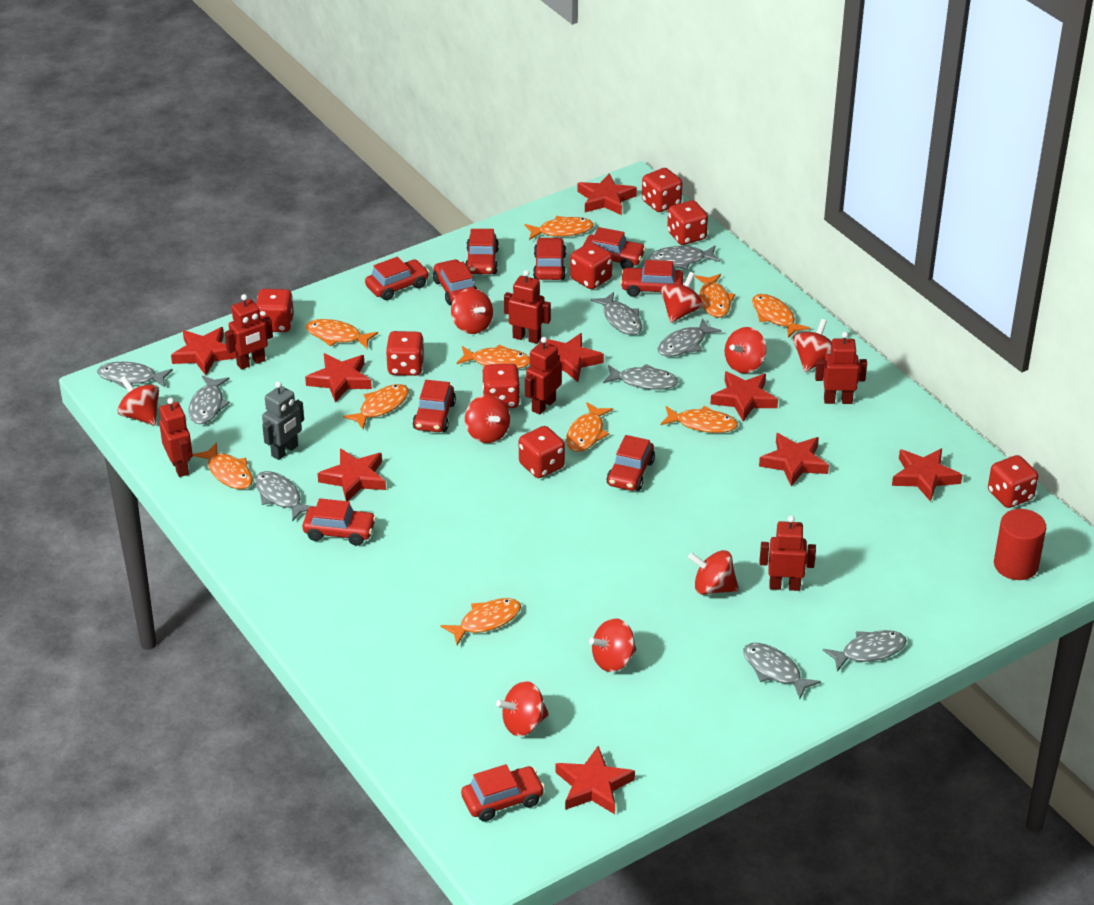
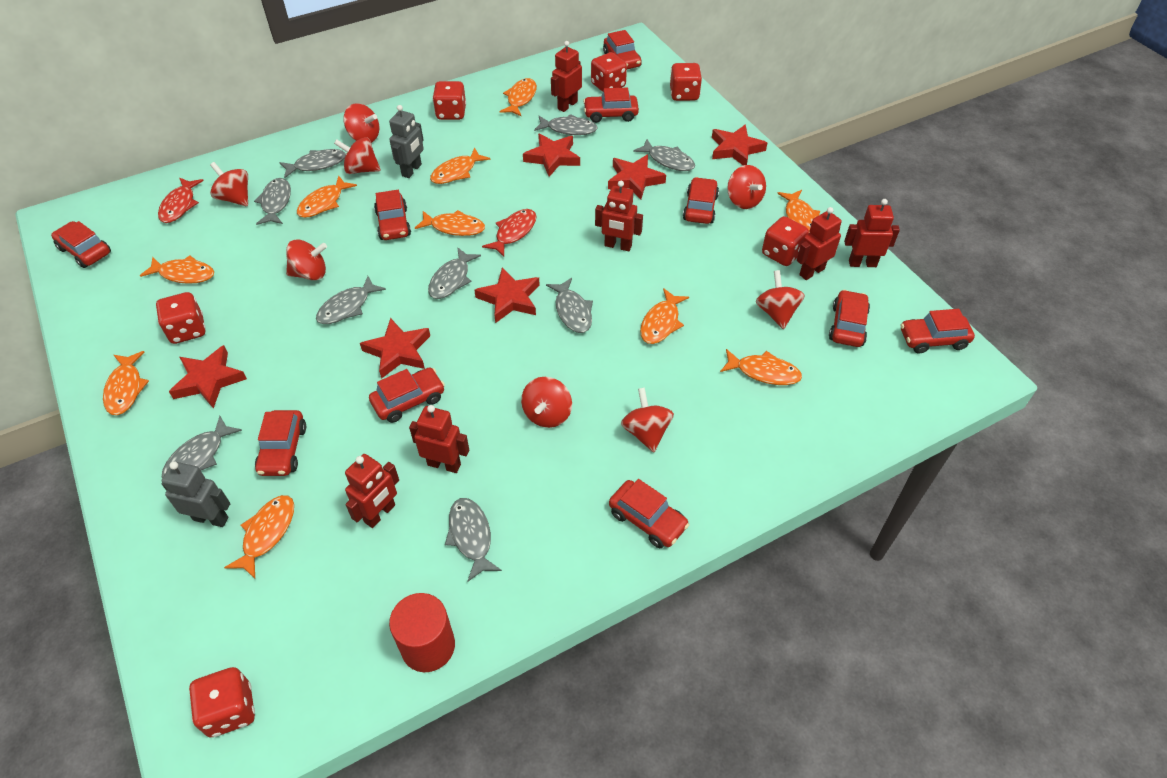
grey robot: [262,381,304,460] = 1 -> [161,461,230,527] [389,105,424,178] = 2
red dice: [256,289,294,332] [386,331,424,376] [482,363,520,408] [519,426,565,478] [570,242,613,289] [642,168,682,212] [667,200,708,245] [988,455,1038,508] = 8 -> [156,292,206,344] [189,667,255,737] [433,81,466,120] [591,52,627,92] [670,63,702,101] [762,216,809,266] = 6
red fish: none = 0 -> [158,178,204,223] [482,209,537,257] = 2
red spinning top: [118,376,159,426] [451,288,493,334] [465,395,510,443] [496,681,549,736] [589,618,636,672] [661,272,703,323] [688,550,739,595] [725,327,766,373] [793,319,832,372] = 9 -> [210,162,248,206] [286,239,327,280] [334,137,381,174] [343,103,380,143] [521,377,572,428] [621,387,674,452] [727,165,766,209] [756,270,805,329] = 8
red star: [171,327,236,375] [305,353,372,403] [317,448,386,501] [547,333,604,382] [556,746,635,814] [577,173,637,215] [710,371,778,422] [759,433,829,486] [892,448,962,502] = 9 -> [169,345,247,409] [360,318,430,379] [474,267,540,323] [523,134,580,177] [608,154,666,200] [712,124,767,166] = 6

